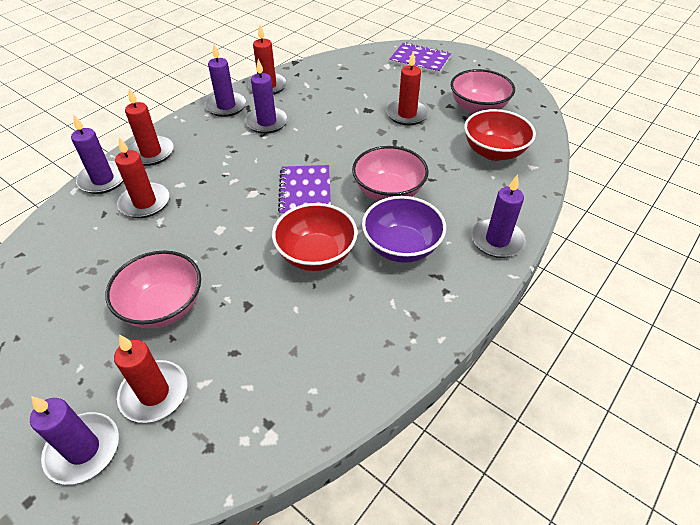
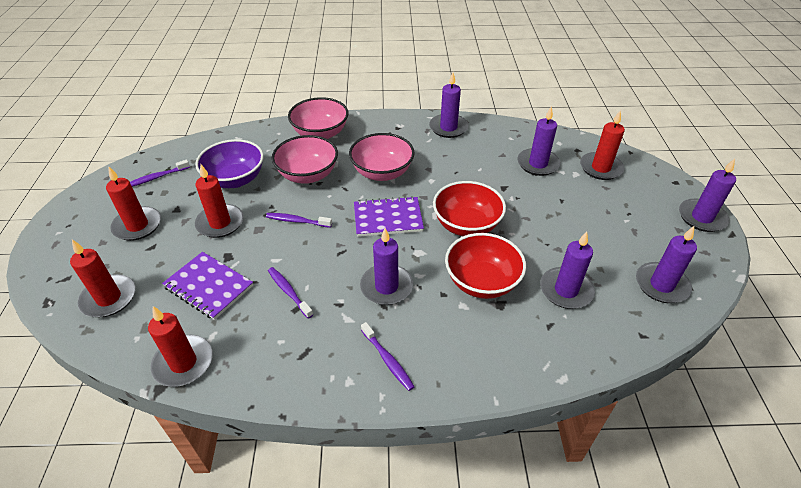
purple candle: [30,396,119,485] [71,114,123,194] [204,44,247,117] [245,59,288,134] [471,174,526,258] = 5 -> [360,228,413,305] [429,72,469,138] [518,106,561,176] [540,231,595,309] [636,226,697,303] [679,159,736,232] = 6
purple toothbrush: none = 0 -> [130,160,190,187] [266,213,332,228] [268,267,313,318] [361,322,415,391] = 4

